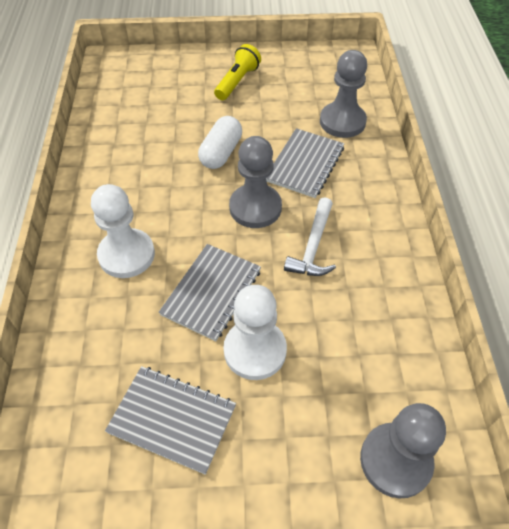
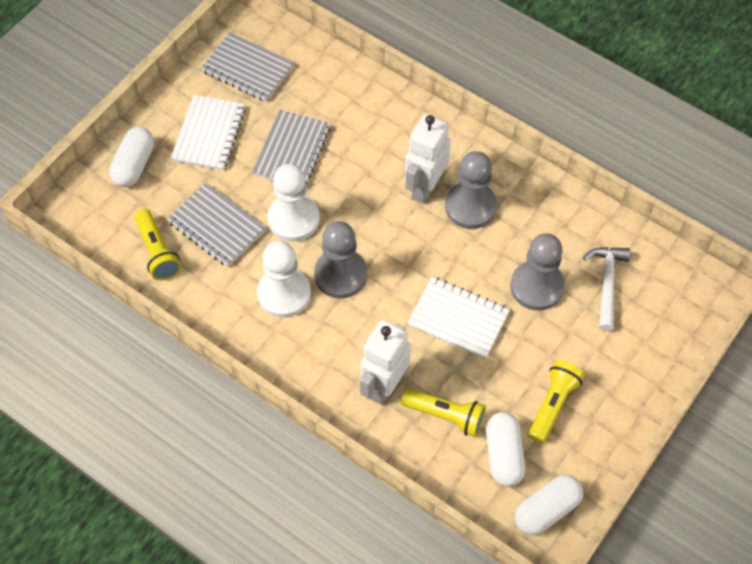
white capsule: [198,116,242,169] = 1 -> [109,127,154,187] [486,412,525,487] [515,475,583,535] = 3
white notebook: none = 0 -> [171,95,246,171] [407,276,510,359] = 2
white robot: none = 0 -> [360,320,411,405] [405,114,451,203] = 2
yellow flashlight: [214,44,261,100] = 1 -> [134,209,181,280] [401,388,486,437] [528,360,585,443] = 3

